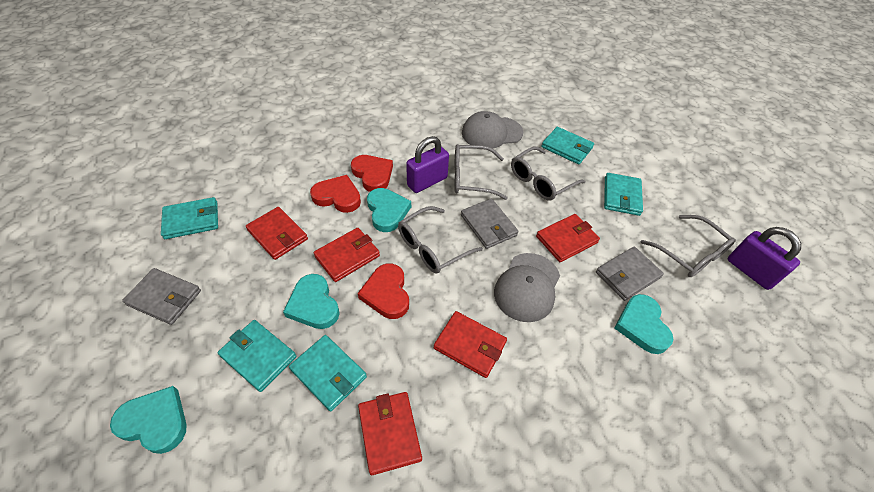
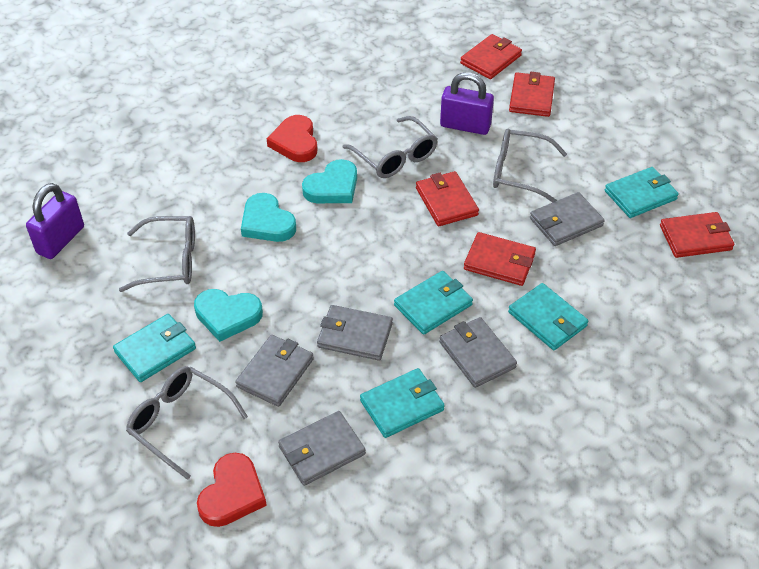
grey cap: [462,111,523,149] [494,253,560,322] = 2 -> none = 0
grey wallet: [122,268,201,325] [461,199,519,249] [596,247,664,301] = 3 -> [235,335,314,407] [278,411,366,486] [317,305,393,361] [439,317,517,388] [530,192,605,246] = 5
red heart: [310,175,361,213] [351,155,393,192] [358,263,409,319] = 3 -> [197,453,267,527] [267,115,317,162] = 2
turquoise heart: [110,386,187,454] [283,274,340,329] [367,188,411,232] [614,294,673,354] = 4 -> [194,289,263,342] [241,193,296,242] [302,159,357,203] = 3

